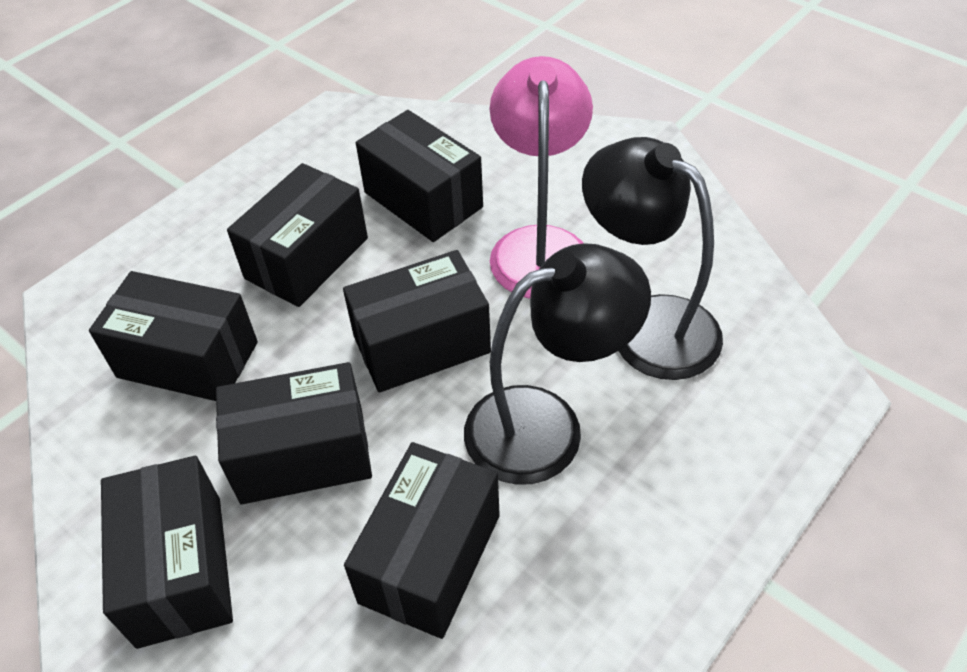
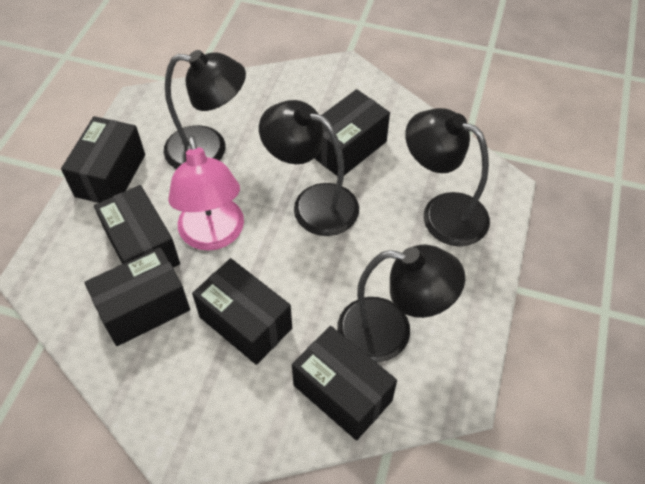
black box: [89,271,258,401] [101,456,233,649] [216,362,372,504] [227,163,368,307] [343,250,491,393] [344,442,500,639] [356,110,483,242] = 7 -> [61,116,145,203] [84,247,190,346] [94,185,180,268] [192,258,292,365] [292,326,397,440] [314,89,390,176] = 6
black lamp: [464,243,651,485] [582,137,723,380] = 2 -> [164,50,246,169] [259,100,359,236] [337,245,465,363] [405,108,490,246] = 4

